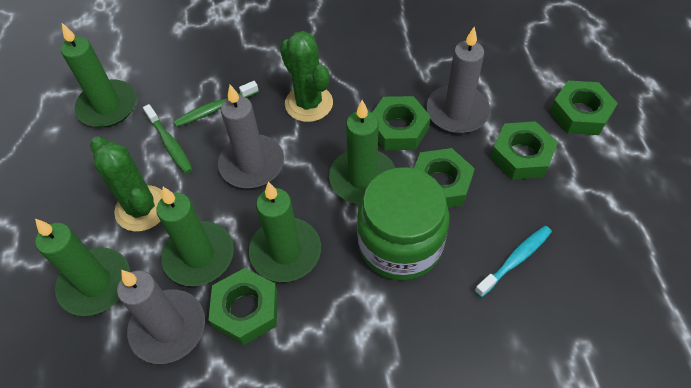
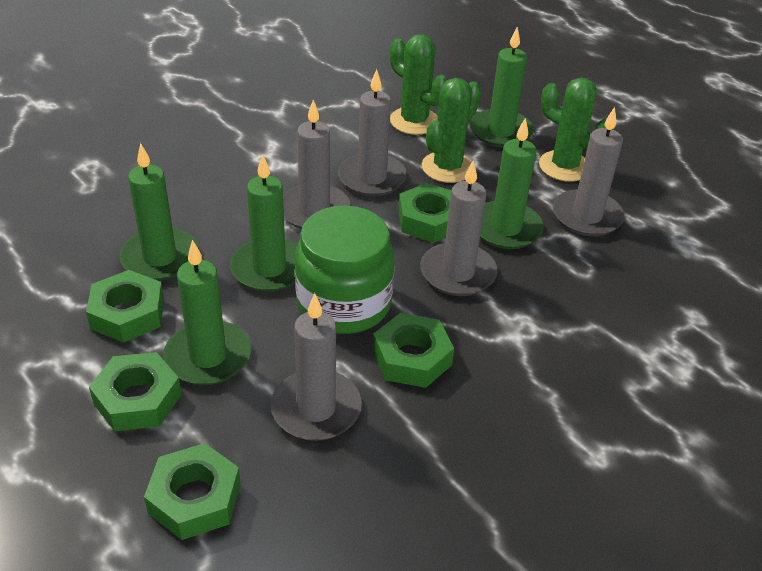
green cactus: [90,137,162,232] [280,31,333,122] = 2 -> [390,34,447,135] [422,78,481,183] [539,78,607,182] = 3
green toothbrush: [143,104,193,174] [174,81,259,127] = 2 -> none = 0
grey candle: [117,270,205,364] [218,85,284,188] [426,27,490,134] = 3 -> [271,293,362,441] [283,100,351,229] [338,69,407,197] [420,160,498,296] [553,107,625,236] = 5
turquoise toothbrush: [475,226,552,297] = 1 -> none = 0

